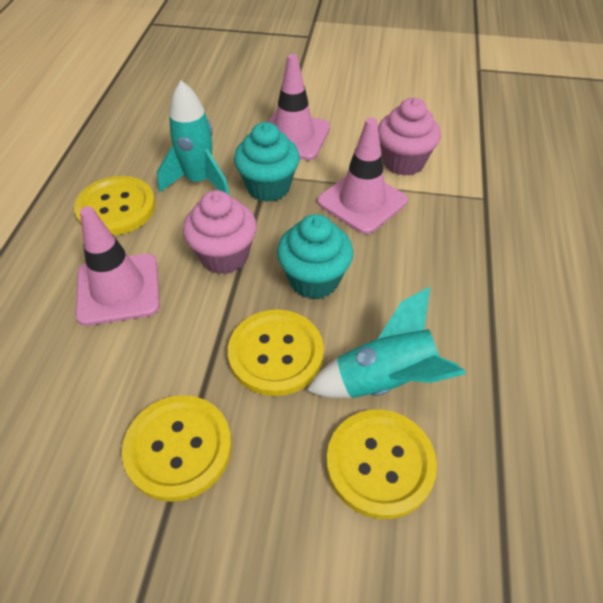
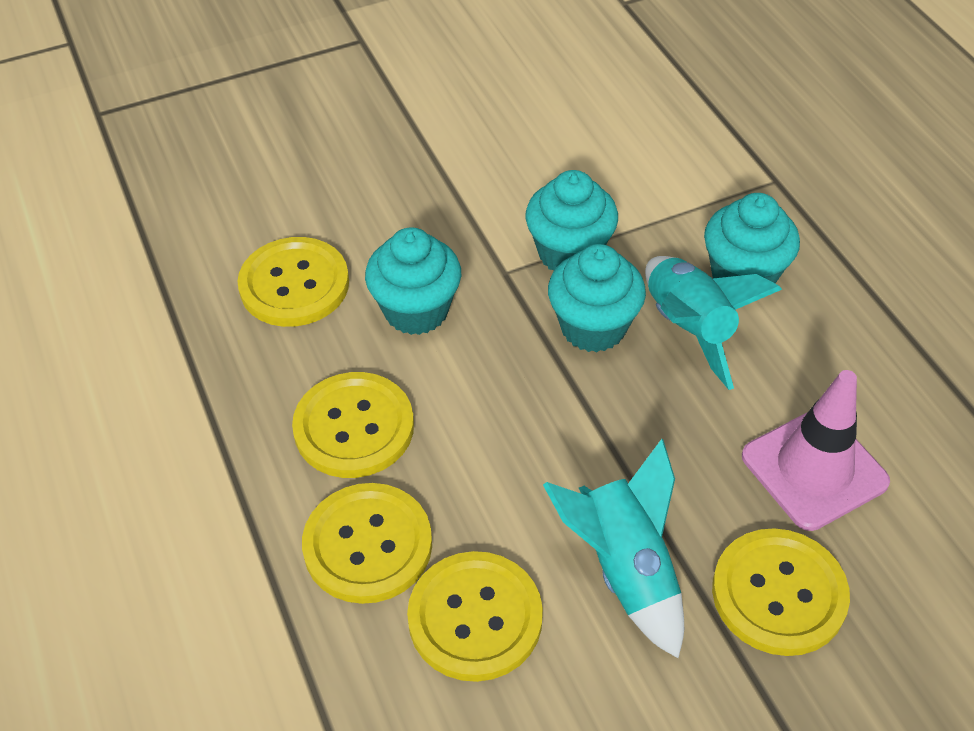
pink cupcake: [183,190,257,274] [378,98,441,176] = 2 -> none = 0
pink traffic cone: [75,206,160,326] [268,54,330,160] [317,118,408,234] = 3 -> [742,370,890,531] = 1
turquoise cupcake: [234,122,300,202] [277,214,353,299] = 2 -> [365,227,461,335] [525,170,618,271] [548,244,646,352] [704,193,800,283] = 4
yellow button: [74,176,156,236] [122,395,232,502] [228,310,324,396] [326,410,437,519] = 4 -> [237,237,349,327] [292,372,414,478] [302,483,432,604] [407,551,543,682] [712,528,850,656] = 5

